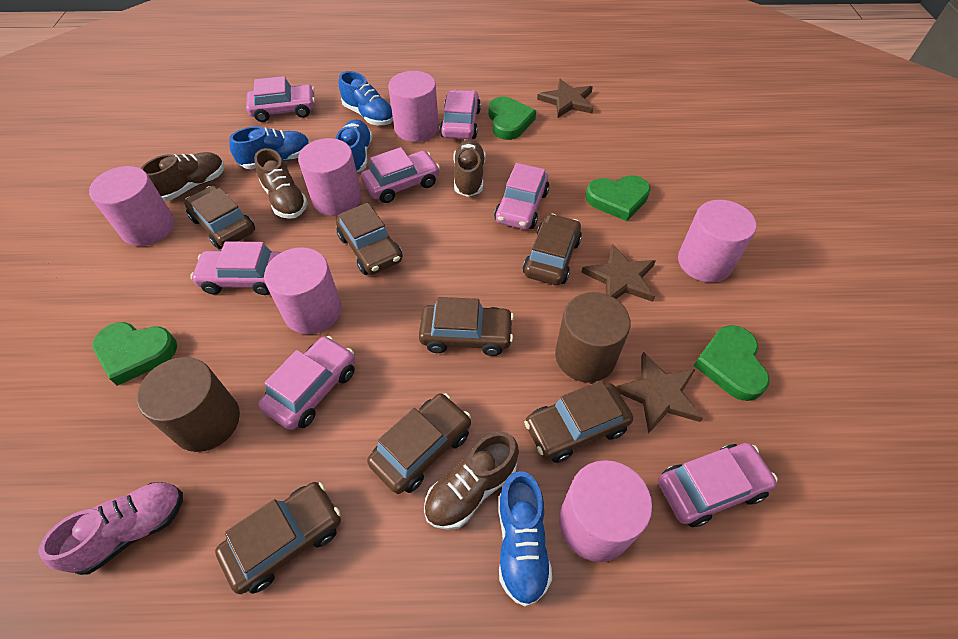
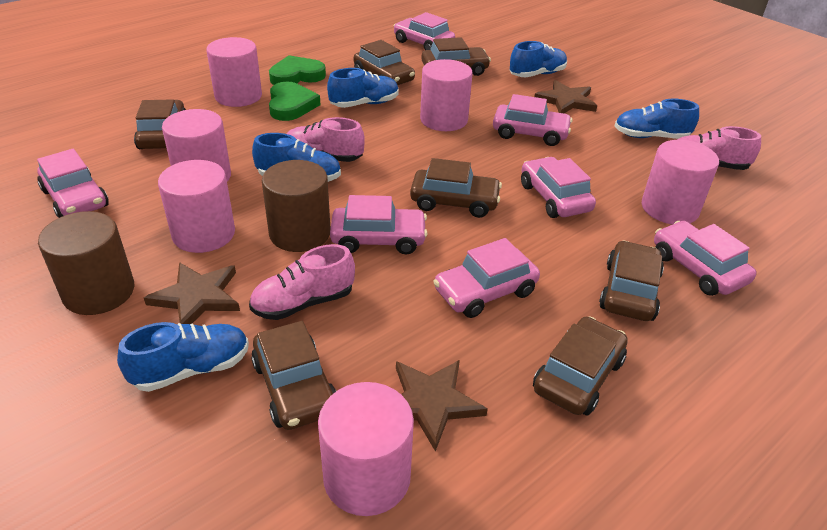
blue shoe: [229,126,310,169] [336,120,372,172] [339,71,393,125] [498,471,552,607] = 4 -> [117,322,249,392] [252,133,341,182] [327,68,399,108] [510,41,567,78] [615,99,699,139] = 5
brown shoe: [140,152,225,201] [254,148,308,219] [424,432,519,530] [453,139,485,197] = 4 -> none = 0
green heart: [93,322,177,386] [488,97,536,140] [586,175,651,221] [693,325,770,401] = 4 -> [269,55,326,85] [269,81,321,121] = 2
pink shoe: [38,482,183,575] = 1 -> [249,244,355,320] [286,117,365,162] [677,126,761,170] = 3

